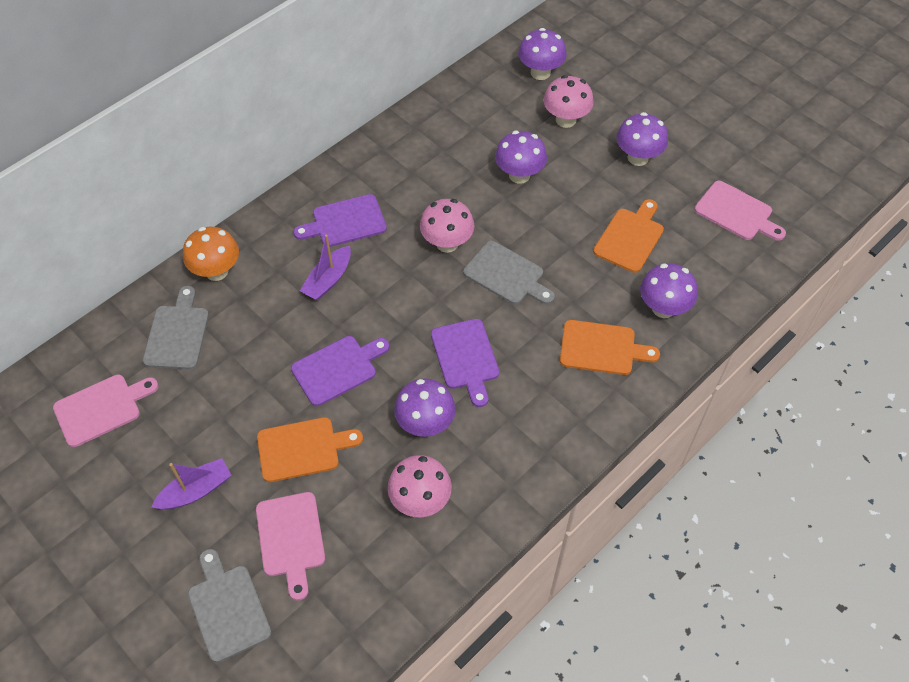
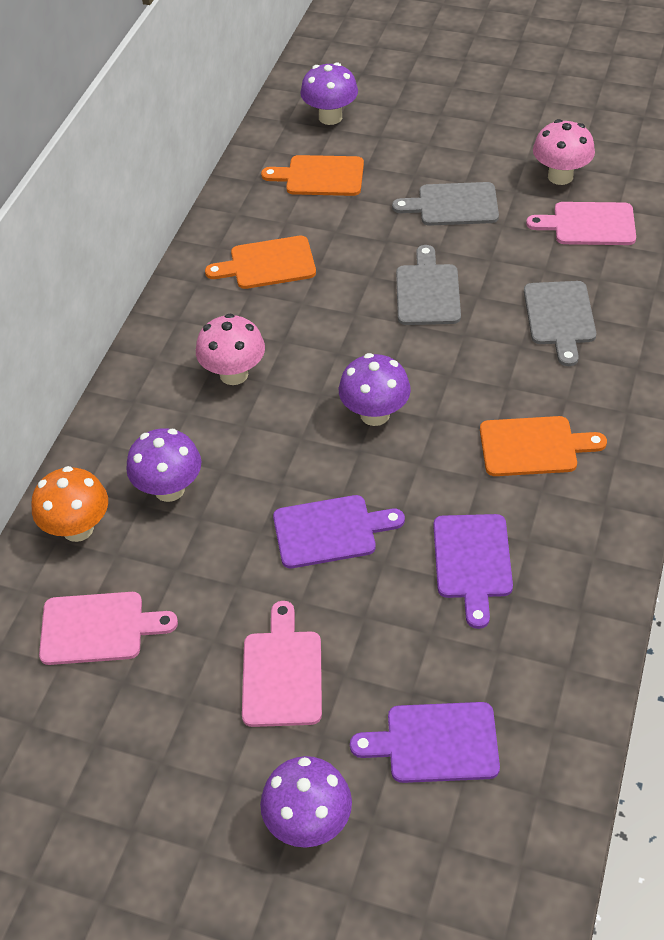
pink mushroom: [387,455,452,517] [420,199,474,253] [544,75,594,128] = 3 -> [196,314,265,385] [533,119,595,185] = 2
purple boat: [151,458,231,509] [300,235,351,300] = 2 -> none = 0
purple mushroom: [394,379,456,437] [495,130,547,184] [518,28,567,80] [616,112,668,166] [640,263,698,318] = 5 -> [126,428,201,502] [260,756,352,848] [300,62,358,125] [339,353,411,426] = 4

